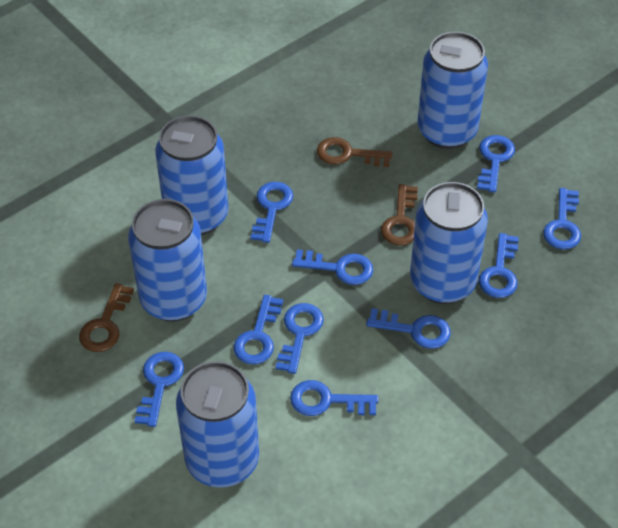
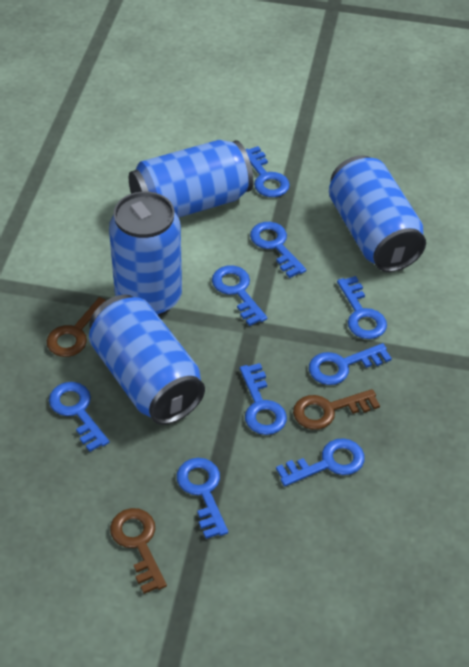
blue can: [128,199,207,322] [155,115,229,235] [176,361,259,488] [410,182,488,304] [417,32,488,149] = 5 -> [89,295,205,425] [109,191,182,316] [129,140,253,218] [329,155,426,272] = 4
blue key: [134,352,184,427] [233,295,283,364] [251,182,293,243] [275,303,324,374] [290,380,378,416] [292,249,373,285] [366,308,451,349] [477,135,515,192] [479,233,519,298] [543,188,581,249] = 10 -> [49,382,110,452] [177,458,228,539] [212,265,267,326] [240,363,287,435] [245,146,290,197] [250,222,306,278] [276,438,365,486] [309,343,392,385] [337,276,387,339] = 9

